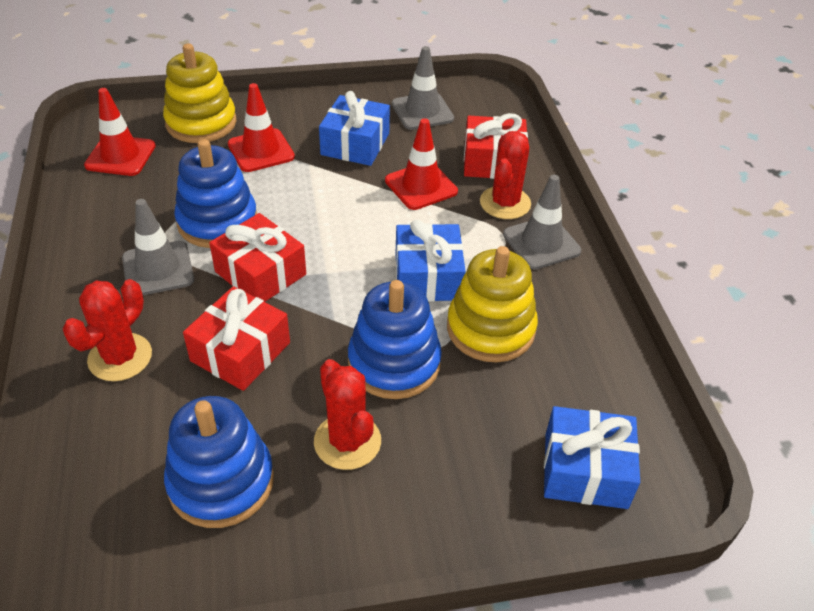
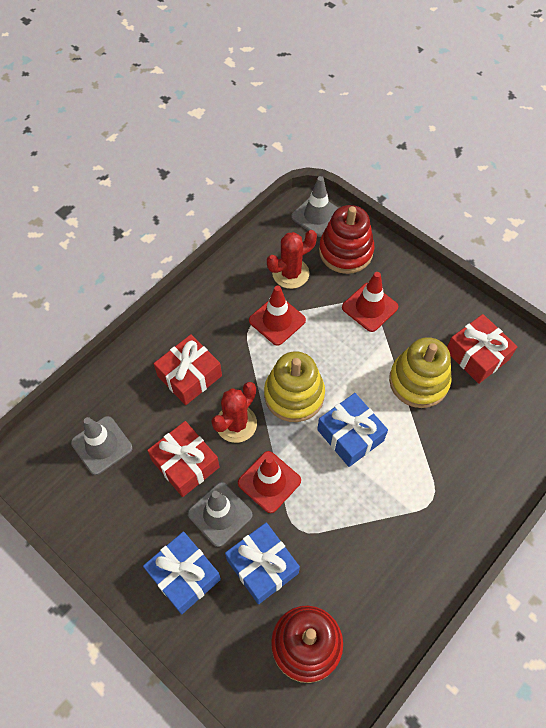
blue stacking toy: [164,396,274,528] [174,139,257,248] [348,280,442,399] = 3 -> none = 0
red cactus: [62,279,152,381] [314,359,381,470] [480,131,531,219] = 3 -> [211,382,257,443] [267,230,317,289] = 2
red stacking toy: none = 0 -> [271,606,343,683] [319,205,374,274] = 2

